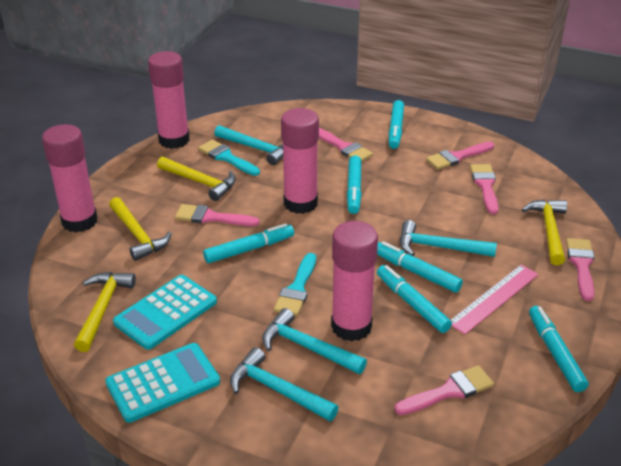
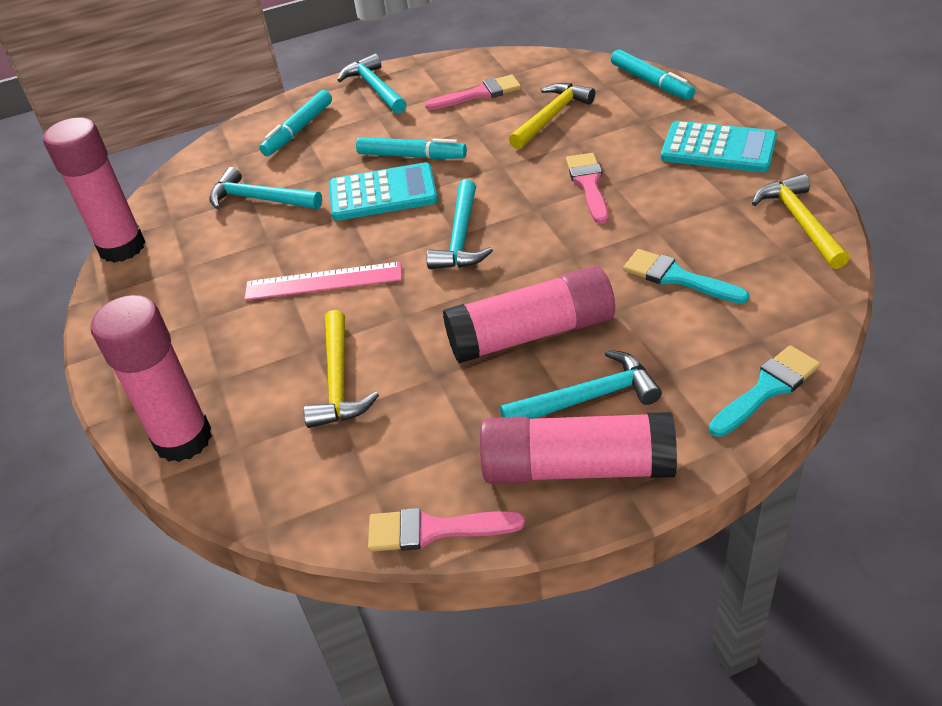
pink brush: [175,204,260,226] [319,128,373,162] [395,365,494,415] [426,141,494,170] [470,164,499,214] [566,238,595,301] = 6 -> [368,508,525,552] [425,75,521,110] [566,153,609,224] = 3
turquoise marker: [203,223,294,263] [347,155,362,214] [377,241,463,292] [377,265,452,333] [389,100,404,149] [529,306,589,392] = 6 -> [259,90,332,156] [356,137,467,159] [611,49,695,100] = 3
yellow hammer: [74,272,136,352] [109,197,172,261] [157,157,236,201] [522,200,567,265] = 4 -> [304,310,379,428] [509,83,595,149] [752,174,850,269] = 3

